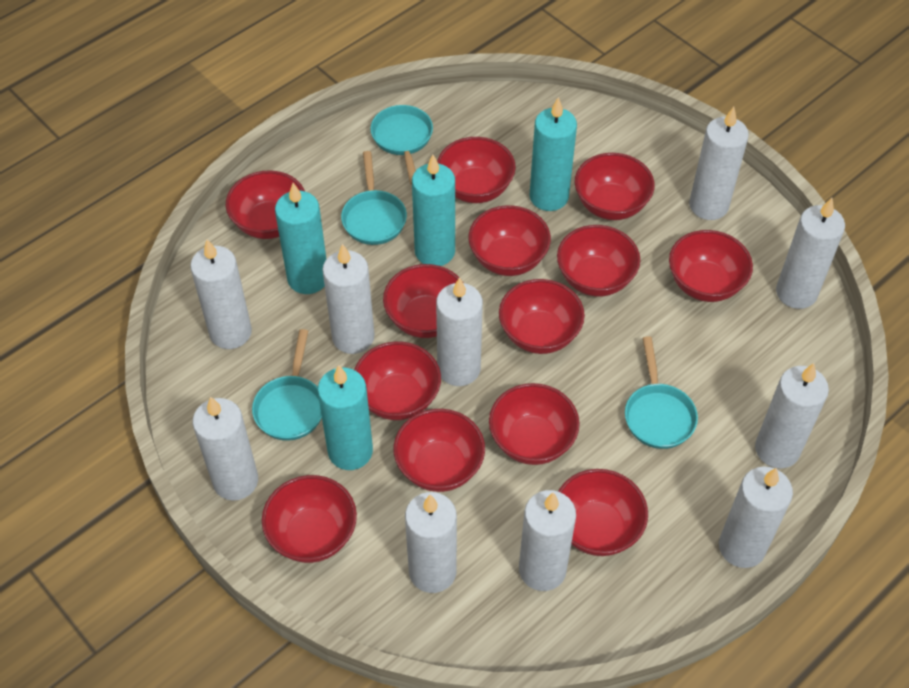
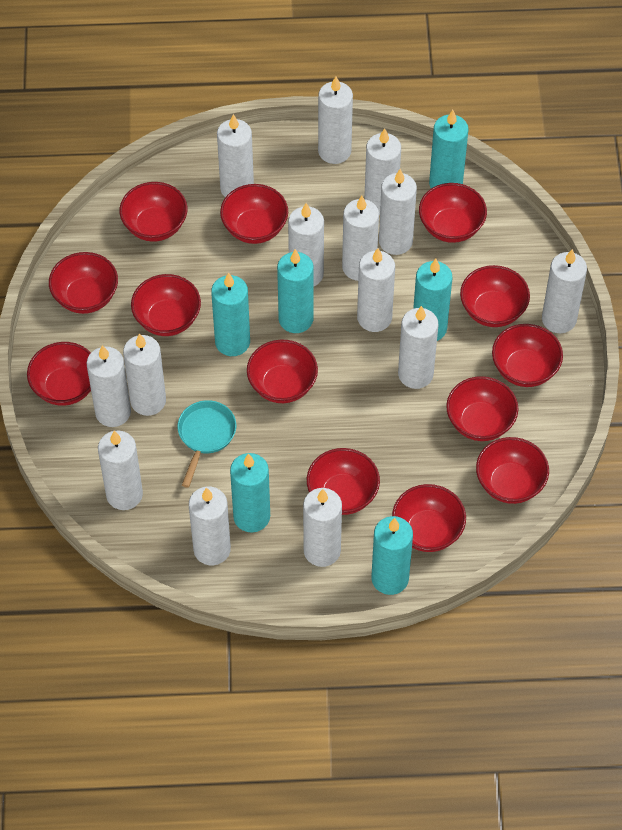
turquoise candle: [275,183,326,294] [318,365,373,470] [412,155,455,266] [530,97,577,211] = 4 -> [211,272,250,356] [230,453,270,532] [277,249,314,333] [371,516,413,595] [413,259,452,341] [429,110,469,188] = 6
turquoise pan: [252,329,322,441] [341,151,407,245] [370,105,433,185] [625,336,698,449] = 4 -> [177,400,236,488] = 1
white candle: [190,239,252,349] [193,397,258,501] [322,244,375,354] [405,492,457,593] [436,277,483,386] [519,490,576,591] [689,107,749,220] [719,466,793,568] [755,363,829,468] [776,198,845,309] = 10 -> [87,345,131,427] [98,430,143,510] [123,333,166,416] [189,486,231,565] [217,114,254,197] [288,203,324,286] [303,488,342,567] [318,76,353,164] [342,196,379,281] [357,248,395,332] [364,128,401,215] [379,169,417,255] [398,306,438,389] [542,249,587,333] = 14

